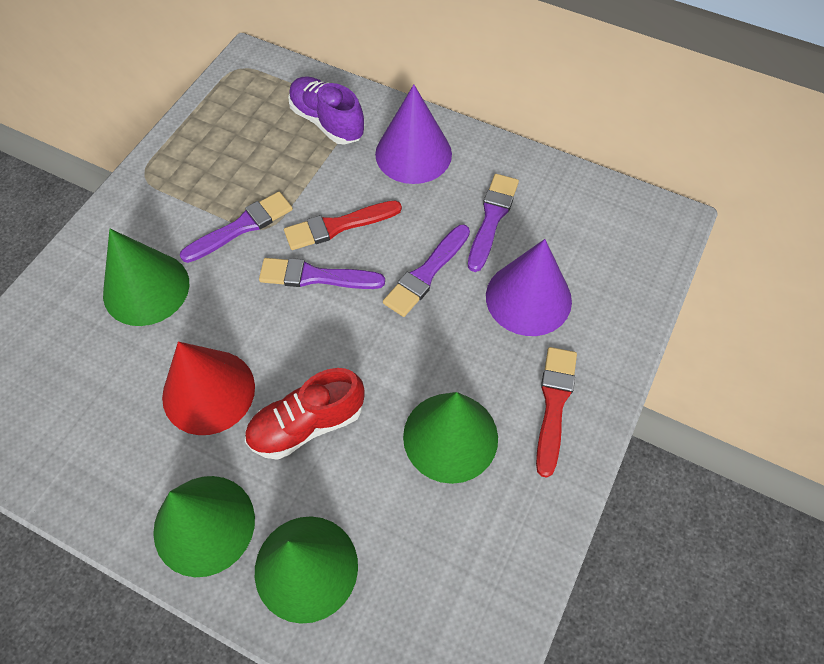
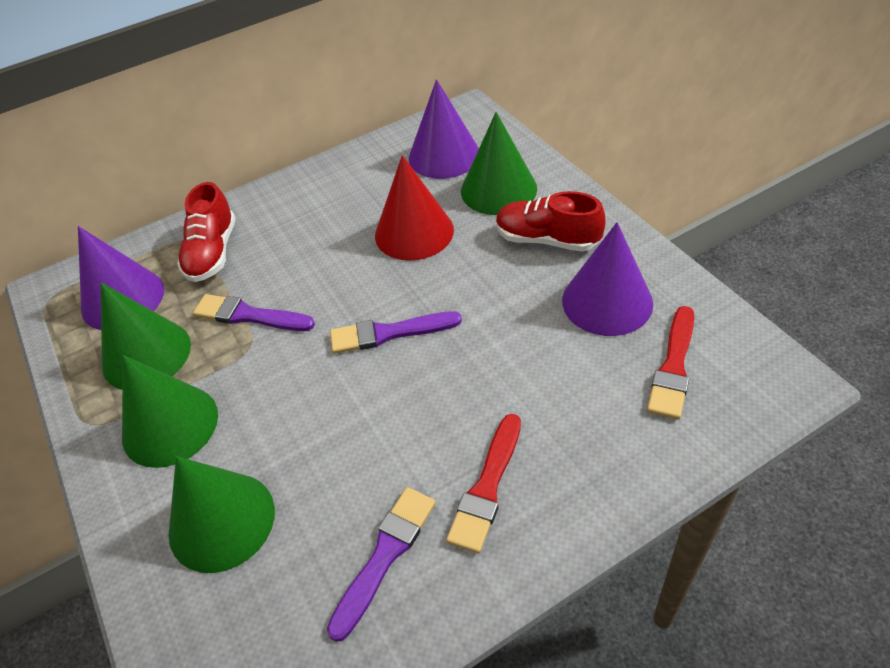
purple brush: [179,192,293,263] [259,258,385,289] [383,225,470,317] [468,174,519,272] = 4 -> [193,294,315,331] [327,487,436,642] [330,311,462,354] = 3
purple cone: [375,84,452,184] [486,239,572,336] = 2 -> [78,226,164,330] [409,79,479,179] [562,222,653,336] = 3
purple shoe: [288,76,365,145] = 1 -> none = 0
red shoe: [245,368,365,460] = 1 -> [177,182,236,282] [496,191,606,251] = 2

